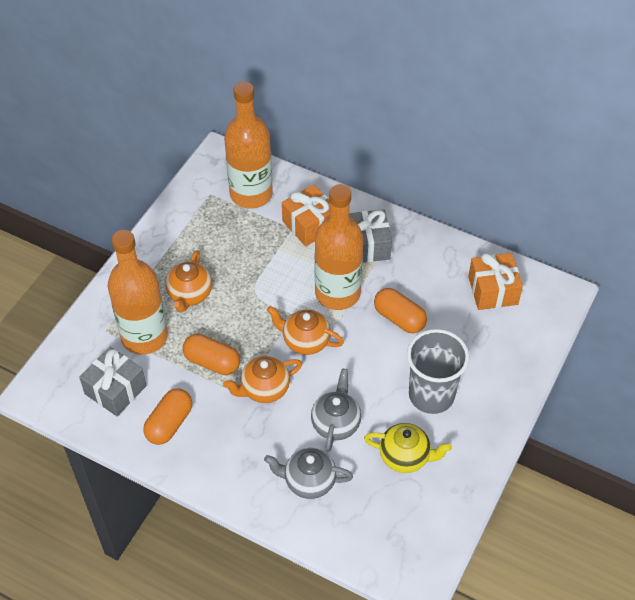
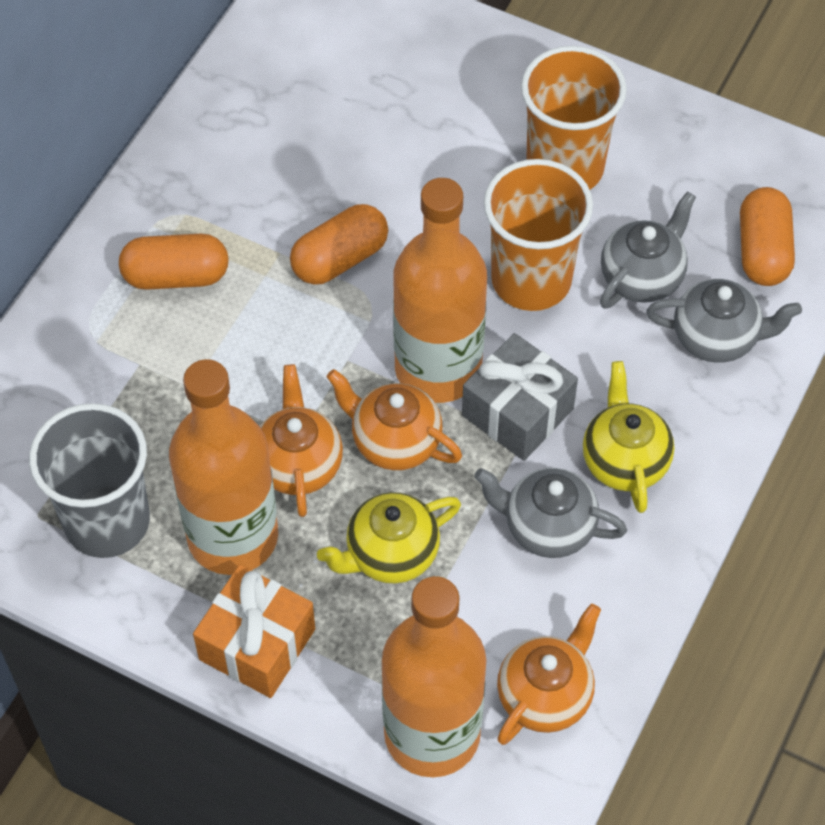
grey gift: [79,347,147,416] [349,209,392,263] = 2 -> [462,333,578,461] = 1
grey teapot: [264,448,353,499] [311,369,361,452] = 2 -> [474,468,627,558] [600,192,696,309] [647,279,802,363] = 3
orange cup: none = 0 -> [484,159,593,311] [521,46,627,190] = 2
orange gift: [282,185,331,246] [468,253,523,310] = 2 -> [193,565,315,698] = 1
yellow teapot: [364,423,452,473] = 1 -> [317,492,461,583] [583,361,674,513] = 2

